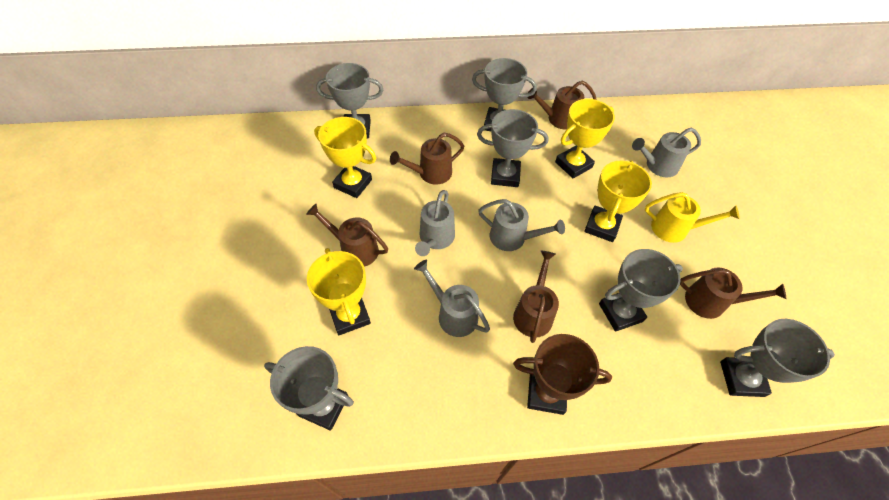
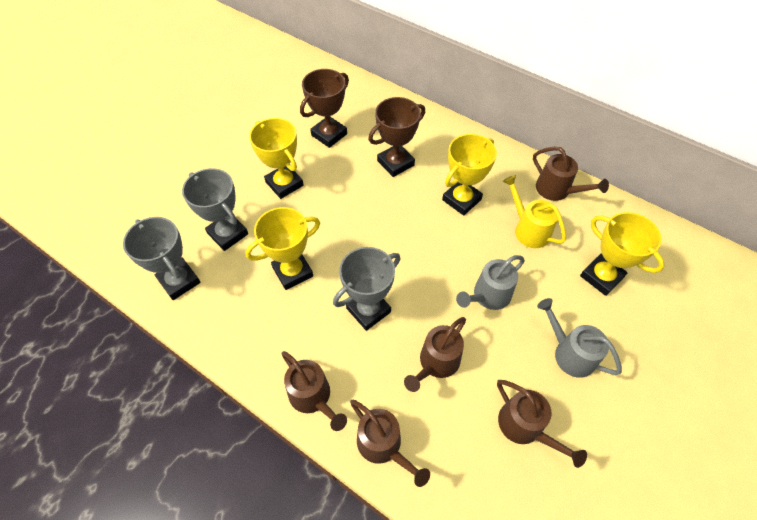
brown trophy: [513,334,612,415] = 1 -> [300,69,349,148] [368,97,425,177] = 2
grey trophy: [264,346,354,430] [316,63,383,139] [472,58,537,131] [477,109,548,187] [599,249,683,332] [720,319,835,397] = 6 -> [123,217,201,300] [182,168,248,251] [333,247,400,331] = 3
grey watering can: [414,260,490,337] [415,190,455,256] [478,199,565,251] [632,128,701,177] = 4 -> [456,255,525,310] [537,298,622,378] = 2

